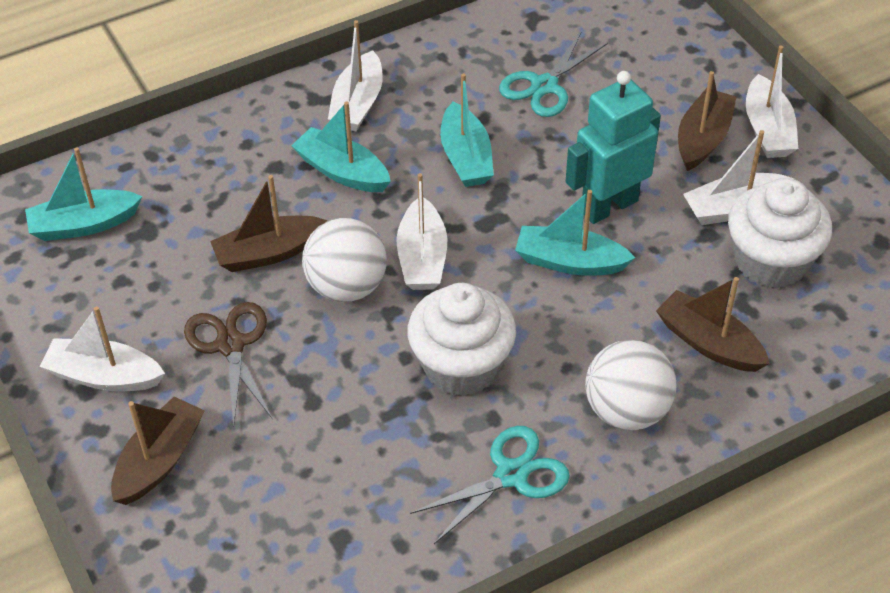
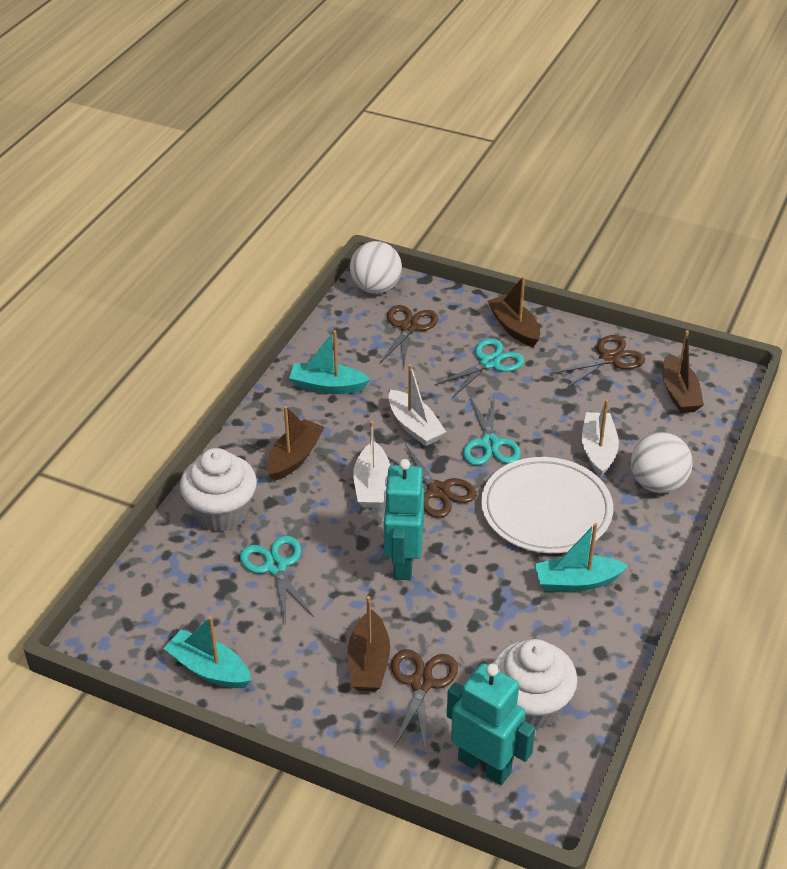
brown scissors: [184,302,272,427] = 1 -> [380,305,438,369] [387,444,477,518] [391,649,458,753] [551,335,645,389] = 4
turquoise boat: [25,147,142,241] [291,101,391,192] [440,73,494,187] [515,190,635,276] = 4 -> [163,616,251,688] [289,330,371,394] [535,523,628,591] = 3
turquoise robot: [565,71,661,224] = 1 -> [383,459,424,580] [447,663,535,785] = 2
turquoise scissors: [410,426,570,544] [499,31,608,117] = 2 -> [240,535,314,623] [435,338,524,398] [463,396,521,465] = 3
white boat: [40,306,165,391] [328,20,383,131] [396,173,447,290] [683,130,794,225] [746,46,798,158] = 5 -> [353,421,390,508] [388,364,446,446] [582,399,619,477] = 3
white plate: none = 0 -> [481,457,613,553] = 1

